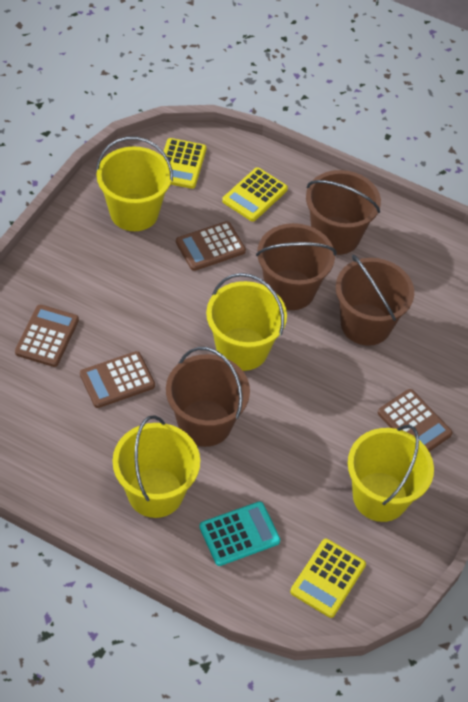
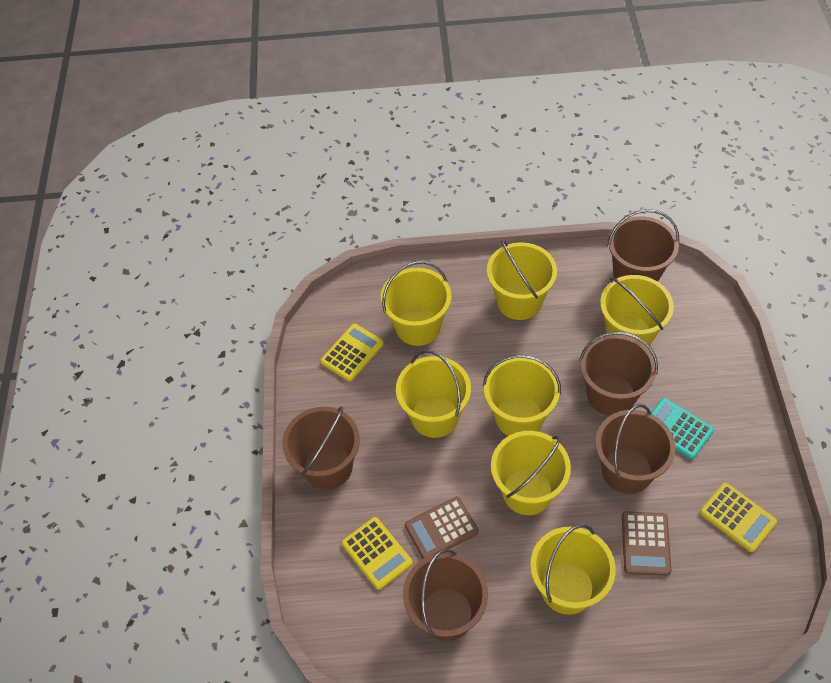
brown bucket: [166,347,250,447] [256,223,336,310] [306,170,381,255] [336,254,414,346] = 4 -> [282,407,360,490] [403,549,488,641] [579,331,658,416] [595,404,676,494] [607,209,679,281] = 5
brown calculator: [15,305,79,367] [80,351,155,408] [176,221,246,271] [378,389,453,452] = 4 -> [405,497,478,559] [622,511,671,576] = 2
yellow bucket: [96,137,173,231] [112,415,200,518] [206,273,287,371] [348,425,434,522] = 4 -> [381,261,451,346] [396,350,471,438] [483,355,561,436] [487,240,557,320] [491,431,571,515] [530,524,616,615] [600,275,674,345] = 7

